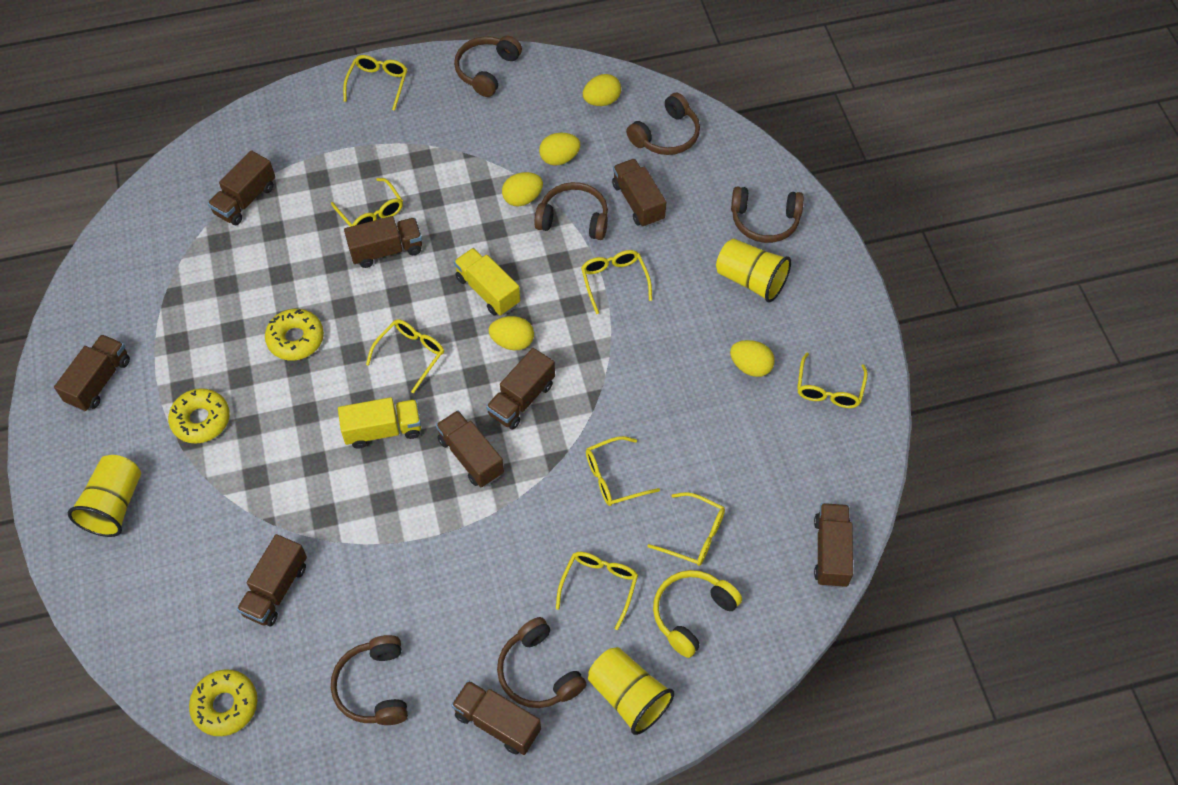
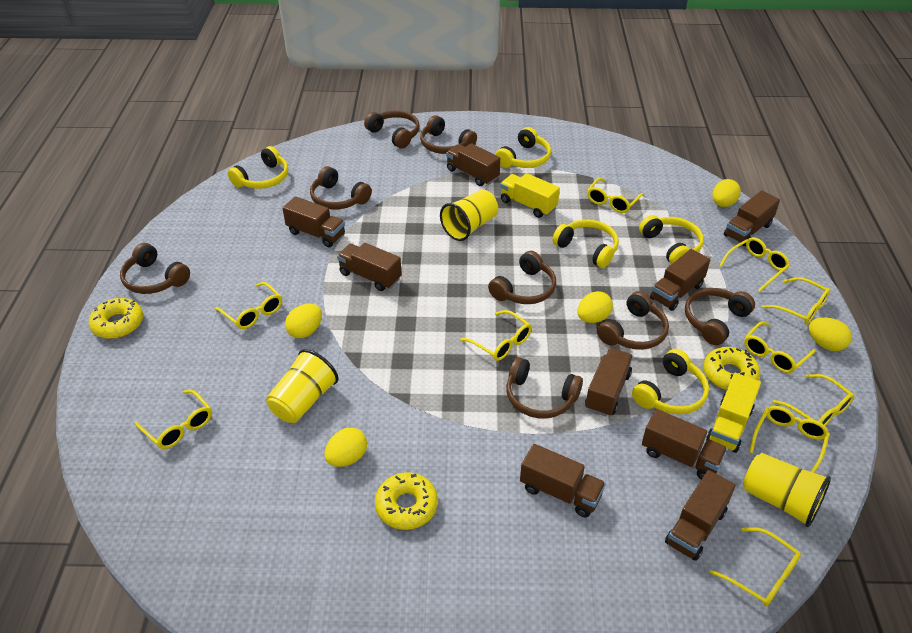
brown headphones: [331,635,408,725] [454,36,522,97] [497,617,587,708] [534,182,608,240] [626,93,700,155] [731,187,804,243] = 6 -> [120,243,190,294] [310,166,372,209] [364,110,420,149] [420,115,477,154] [488,251,556,304] [506,357,583,419] [597,291,669,350] [685,288,755,345] = 8
yellow glasses: [331,178,403,227] [343,55,407,111] [366,319,444,393] [556,552,638,630] [581,250,652,314] [586,436,660,506] [647,492,725,566] [797,353,868,408] = 8 -> [135,389,212,449] [214,282,282,329] [460,310,532,361] [587,178,644,213] [710,527,801,606] [719,237,790,292] [744,321,815,373] [749,406,830,473] [762,277,831,325] [773,374,855,426] = 10
yellow headphones: [653,570,742,658] = 1 -> [228,146,288,189] [495,127,551,168] [552,219,619,268] [632,349,709,414] [639,215,704,264] = 5

